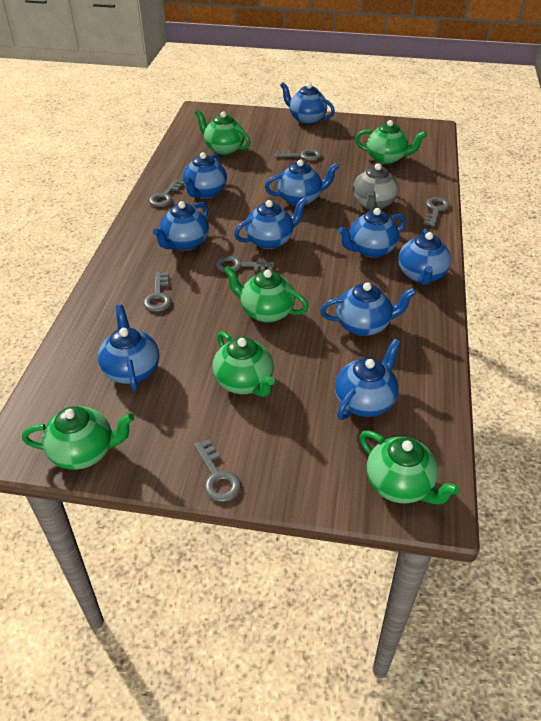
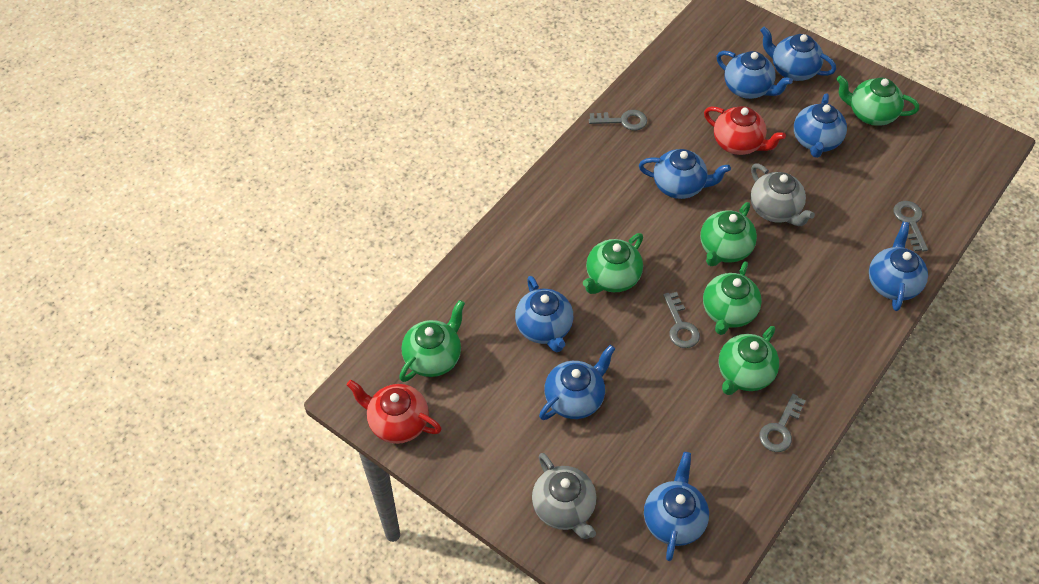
blue teapot: [98,305,159,391] [153,201,209,251] [182,152,227,199] [234,197,308,249] [265,159,339,206] [280,82,335,124] [320,282,416,336] [335,339,400,420] [338,208,406,258] [398,229,451,285] = 10 -> [515,276,573,352] [539,345,615,420] [639,149,731,199] [644,452,709,561] [717,51,793,99] [760,26,836,81] [794,93,847,158] [869,222,928,311] = 8
grey key: [144,272,172,312] [149,179,184,207] [194,439,241,502] [216,256,274,272] [275,149,322,161] [424,197,450,227] = 6 -> [589,110,647,130] [663,292,700,348] [759,394,805,452] [894,201,928,252] = 4
grey teapot: [353,163,398,210] = 1 -> [532,453,596,539] [750,164,815,226] = 2
red teapot: none = 0 -> [347,380,442,444] [704,106,786,155] = 2

